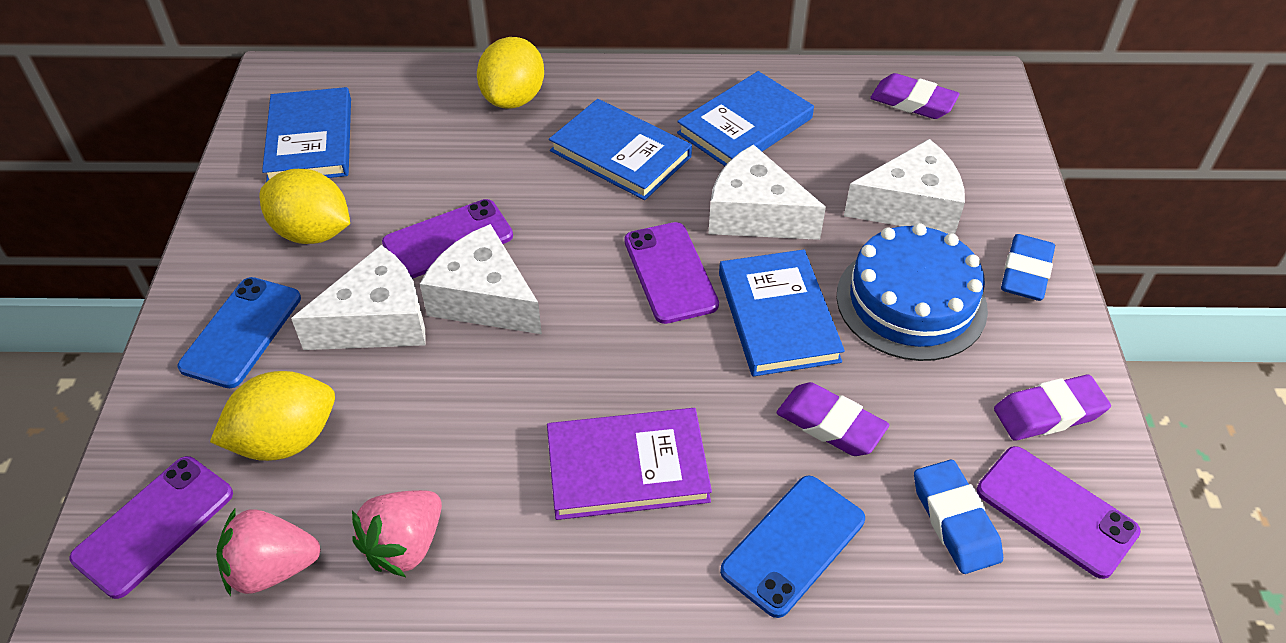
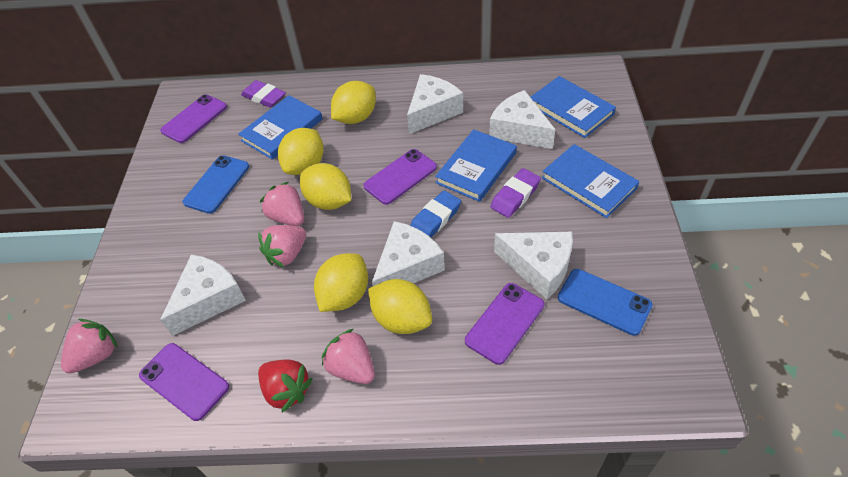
blue cake: [837,223,988,361] = 1 -> none = 0
blue eraser: [914,459,1003,574] [1001,234,1055,301] = 2 -> [410,190,461,237] = 1
pink strawberry: [216,508,321,596] [352,490,442,577] = 2 -> [61,319,118,374] [258,225,306,267] [260,182,304,226] [322,329,375,384] = 4
purple book: [547,408,712,520] = 1 -> none = 0
purple eraser: [776,382,889,456] [870,73,960,119] [994,375,1111,441] = 3 -> [241,80,286,108] [490,168,541,218] = 2
red strawberry: none = 0 -> [258,360,313,412] = 1
white cheese: [291,245,426,350] [420,224,542,334] [708,144,826,240] [844,139,965,234] = 4 -> [160,254,246,336] [372,221,445,286] [407,74,463,134] [489,90,556,149] [494,232,573,299] = 5
yellow lemon: [210,371,335,461] [259,169,350,244] [477,37,544,109] = 3 -> [278,128,324,175] [300,163,351,210] [314,253,368,312] [331,81,376,124] [368,279,432,334] = 5

